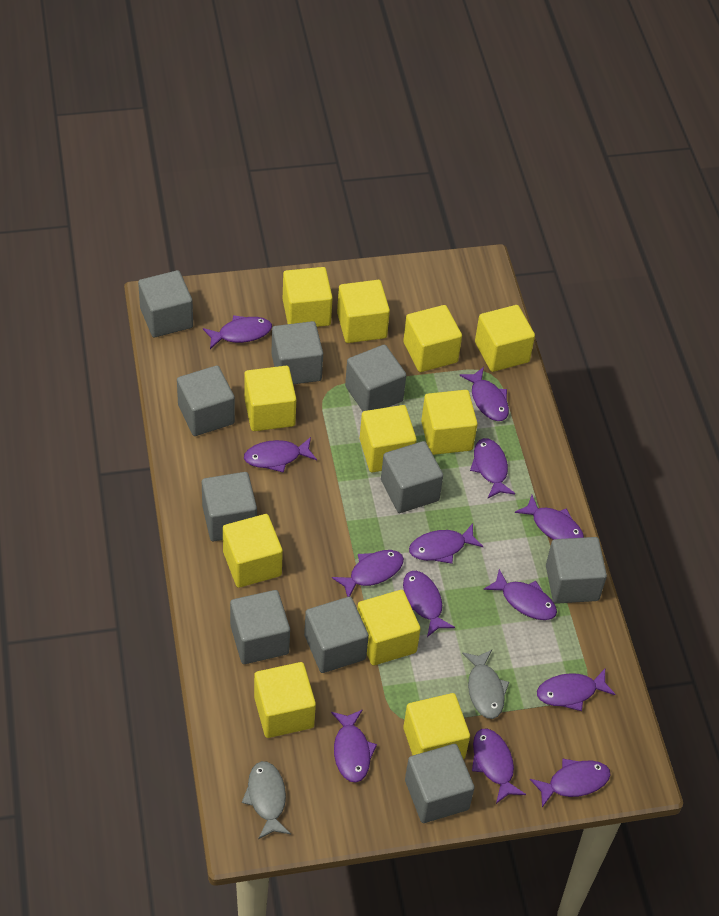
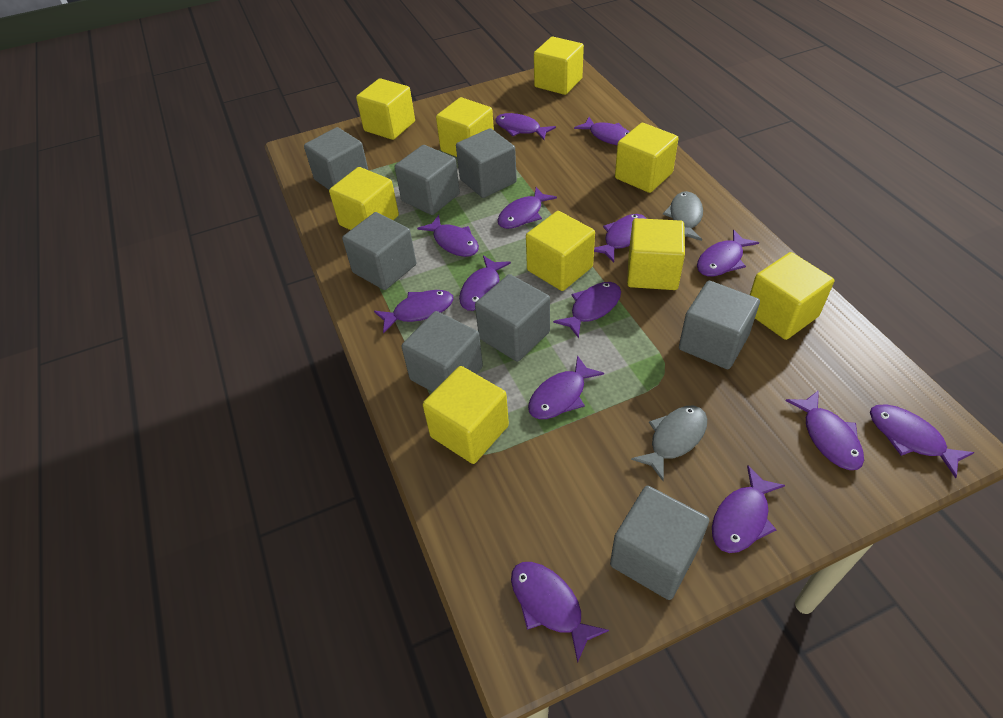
grey cube: [138,270,193,337] [177,365,235,436] [202,472,257,541] [230,590,290,664] [271,321,323,384] [304,597,369,673] [345,345,406,411] [381,441,443,513] [405,744,475,823] [546,537,607,604] = 10 -> [304,127,368,190] [342,212,416,290] [395,145,460,215] [401,311,483,392] [456,128,517,198] [475,274,550,362] [610,486,709,600] [679,281,760,369] = 8
purple fish: [203,315,272,349] [244,437,317,473] [331,709,377,783] [332,550,404,597] [403,571,455,637] [409,524,484,564] [459,367,509,421] [470,438,515,498] [472,729,526,804] [483,569,557,620] [515,495,584,540] [530,759,611,807] [537,669,616,711] = 13 -> [374,290,454,333] [417,215,479,257] [459,256,511,311] [495,113,556,140] [498,187,557,229] [511,562,609,663] [528,355,604,419] [553,282,621,338] [574,117,630,145] [594,214,647,262] [697,229,759,276] [712,465,785,553] [785,390,864,470] [870,404,974,478] = 14
yellow cube: [223,514,283,588] [244,366,296,431] [254,662,316,738] [283,267,333,327] [337,280,390,343] [357,590,421,665] [360,405,417,472] [403,305,462,372] [403,693,470,759] [421,390,478,455] [475,305,535,372] = 11 -> [329,167,399,230] [356,78,415,140] [423,366,509,464] [436,97,494,157] [526,211,595,291] [534,37,584,95] [615,123,679,193] [627,218,685,290] [750,252,834,340] = 9

